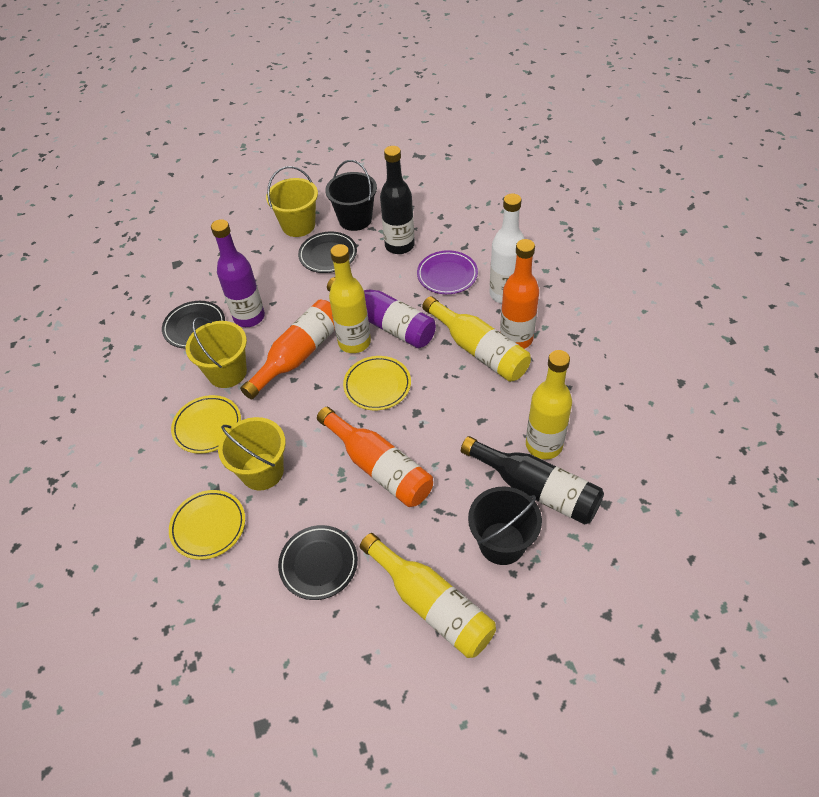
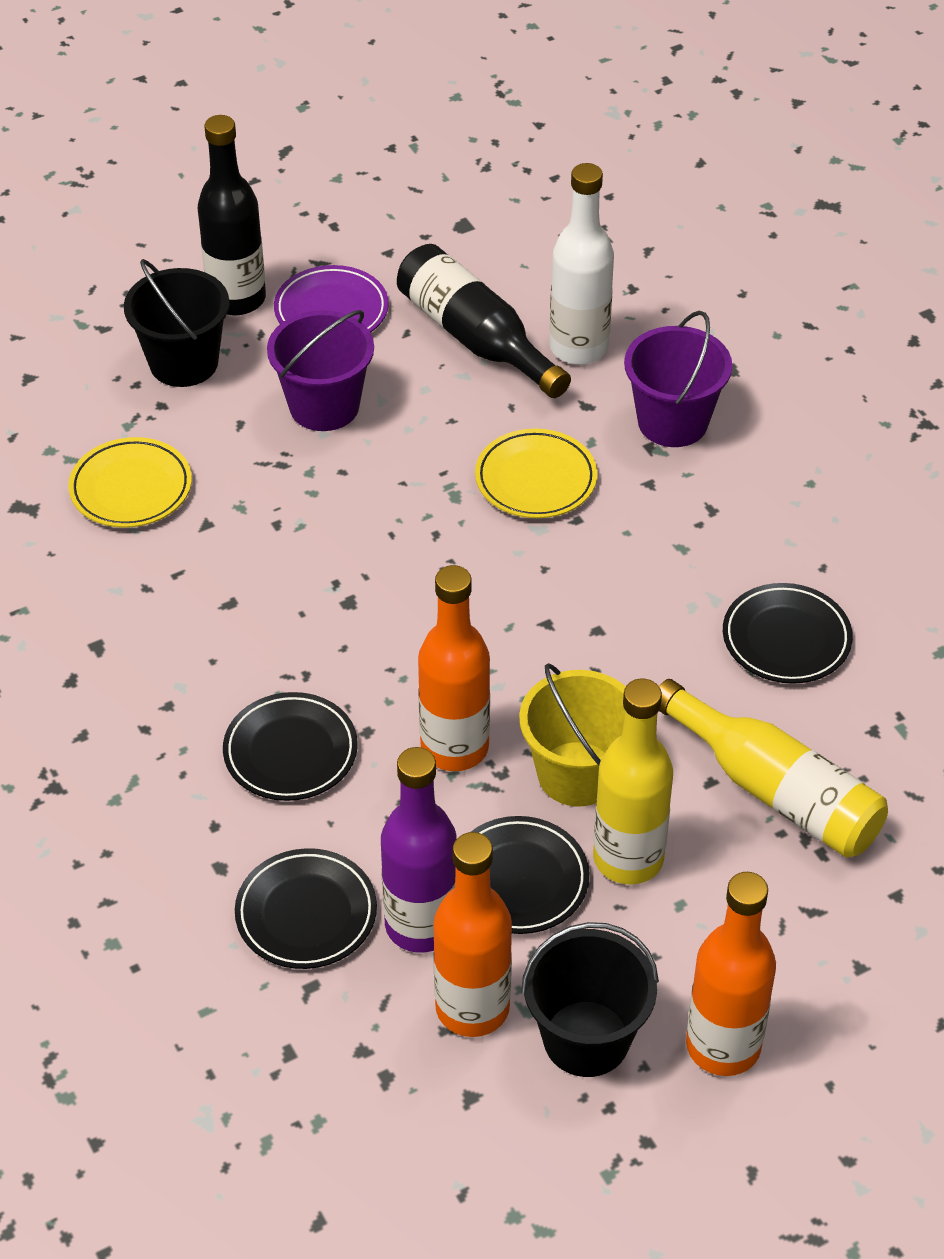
black plate: [162,301,225,348] [278,525,358,600] [298,232,357,273] = 3 -> [223,692,358,801] [235,848,377,969] [471,816,589,934] [723,583,853,684] = 4
purple bottle: [211,219,265,327] [327,277,436,349] = 2 -> [381,747,457,953] = 1
purple bucket: none = 0 -> [267,310,374,431] [624,311,732,447] = 2
yellow bottle: [329,244,371,353] [360,533,496,658] [422,296,531,382] [526,350,572,459] = 4 -> [593,679,673,885] [659,679,888,858] = 2
yellow bucket: [186,317,247,388] [218,417,286,491] [266,166,318,237] = 3 -> [519,663,626,807] = 1
yellow plate: [169,490,245,560] [171,395,241,454] [343,356,411,410] = 3 -> [68,437,192,528] [475,429,597,518] = 2

